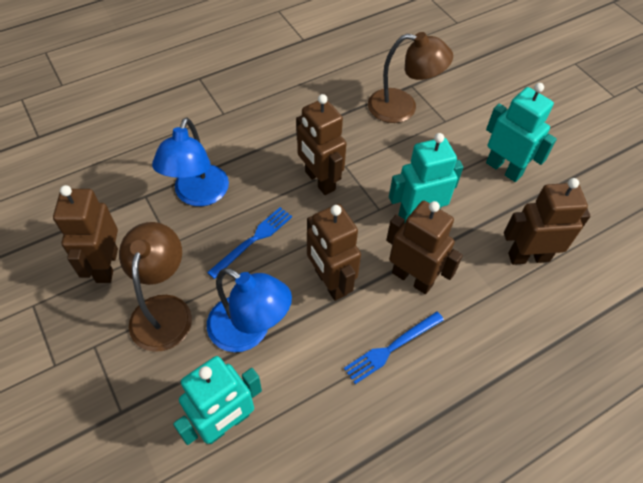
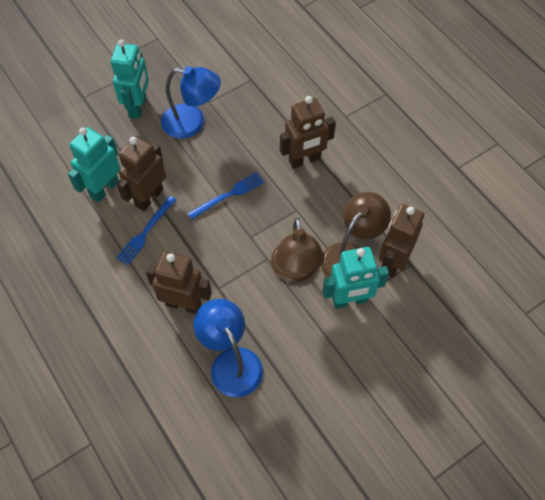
brown robot: [53,185,118,283] [296,94,347,195] [307,204,361,301] [386,201,463,294] [504,178,590,265] = 5 -> [117,136,166,211] [146,251,212,314] [280,96,336,169] [379,204,424,277] = 4

